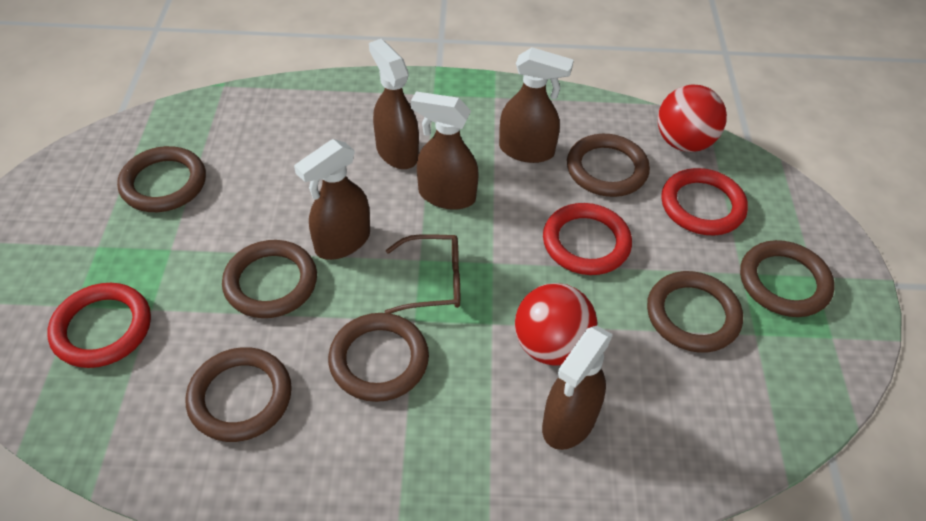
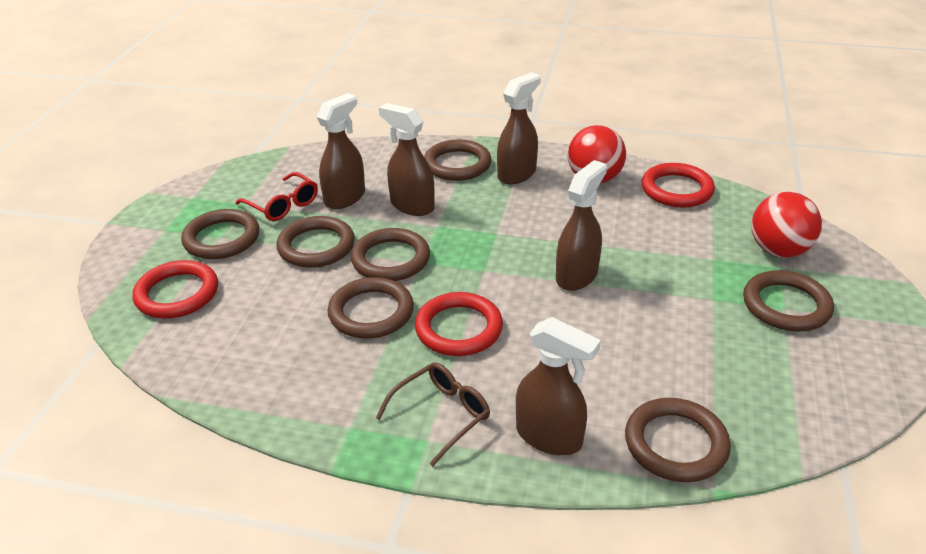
red glasses: none = 0 -> [235,172,318,221] = 1

